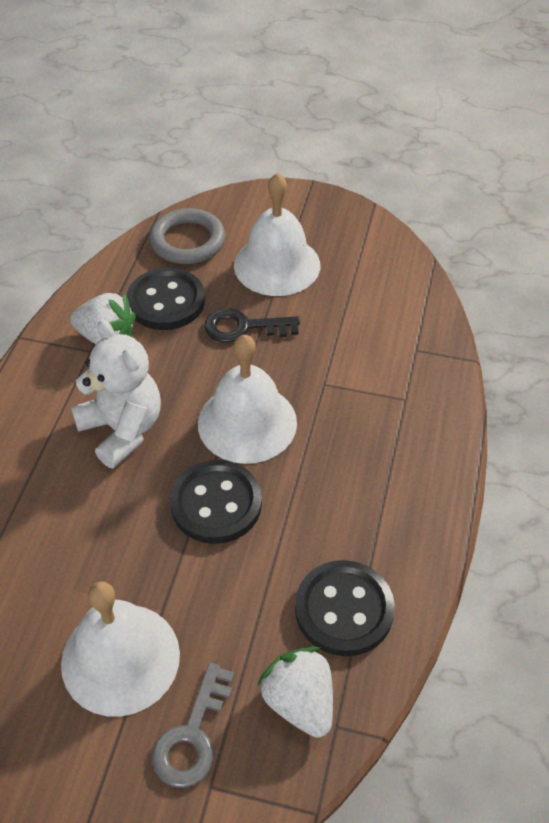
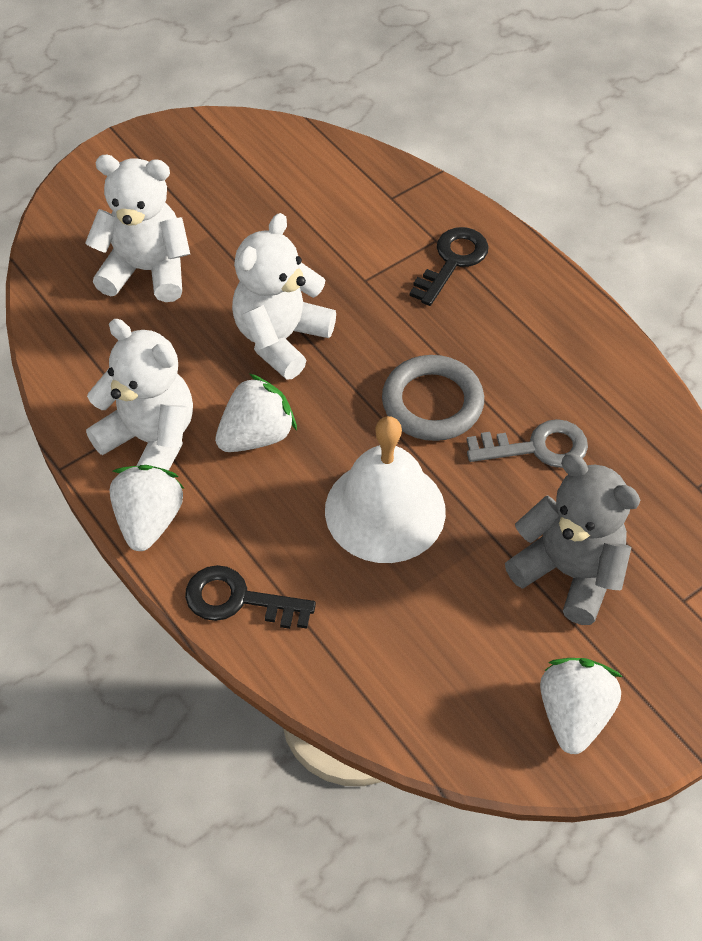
black button: [127,268,205,330] [170,460,262,544] [295,560,395,656] = 3 -> none = 0
black key: [204,308,300,343] = 1 -> [185,565,316,629] [409,227,489,306] = 2
grey teddy bear: none = 0 -> [505,454,640,625] = 1
white bell: [61,581,180,717] [198,334,297,464] [234,173,320,296] = 3 -> [325,416,446,563] = 1
white strawberry: [70,293,136,344] [257,647,333,738] = 2 -> [109,465,184,551] [215,374,297,452] [540,658,622,754] = 3
white teddy bear: [71,319,161,469] = 1 -> [85,155,190,302] [86,319,193,471] [232,213,336,380] = 3

